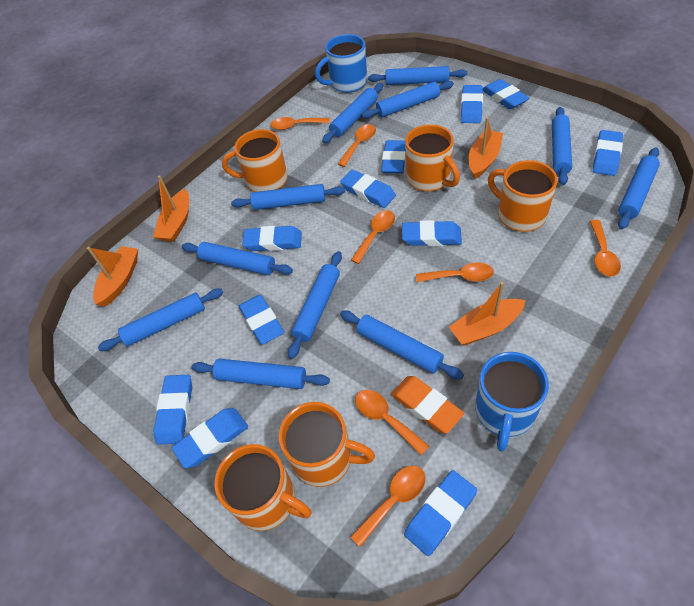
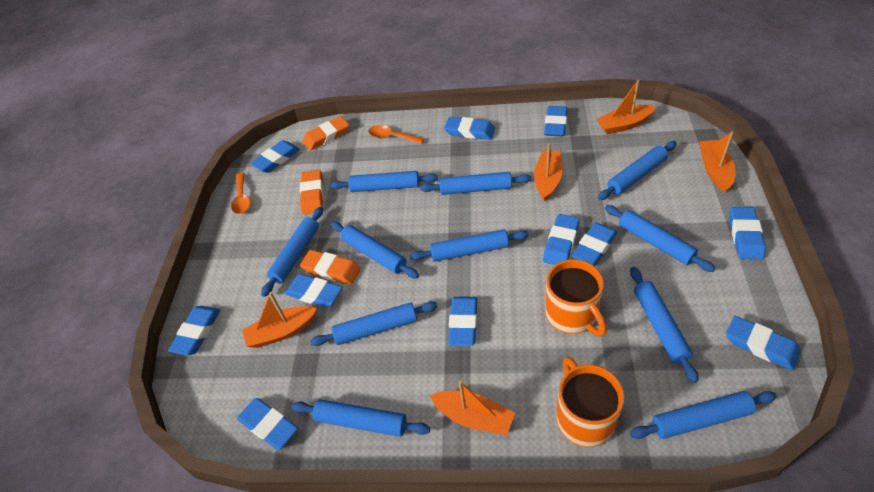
blue mug: [315,34,367,93] [475,352,549,451] = 2 -> none = 0
orange boat: [87,246,138,307] [153,175,189,242] [449,282,526,345] [469,117,503,179] = 4 -> [242,292,317,348] [430,380,515,435] [534,143,562,201] [597,80,656,135] [699,131,736,192] = 5
orange eraser: [391,376,464,434] = 1 -> [300,170,323,214] [300,250,361,285] [303,116,349,151] = 3
orange mug: [215,444,312,531] [222,129,288,192] [279,402,375,487] [405,125,460,191] [488,160,558,232] = 5 -> [545,259,607,337] [557,357,624,447] = 2
orange spoon: [270,117,330,130] [338,124,376,167] [351,210,395,264] [351,466,426,547] [355,390,429,455] [416,262,494,282] [590,220,621,277] = 7 -> [231,173,250,214] [368,125,424,144] = 2

